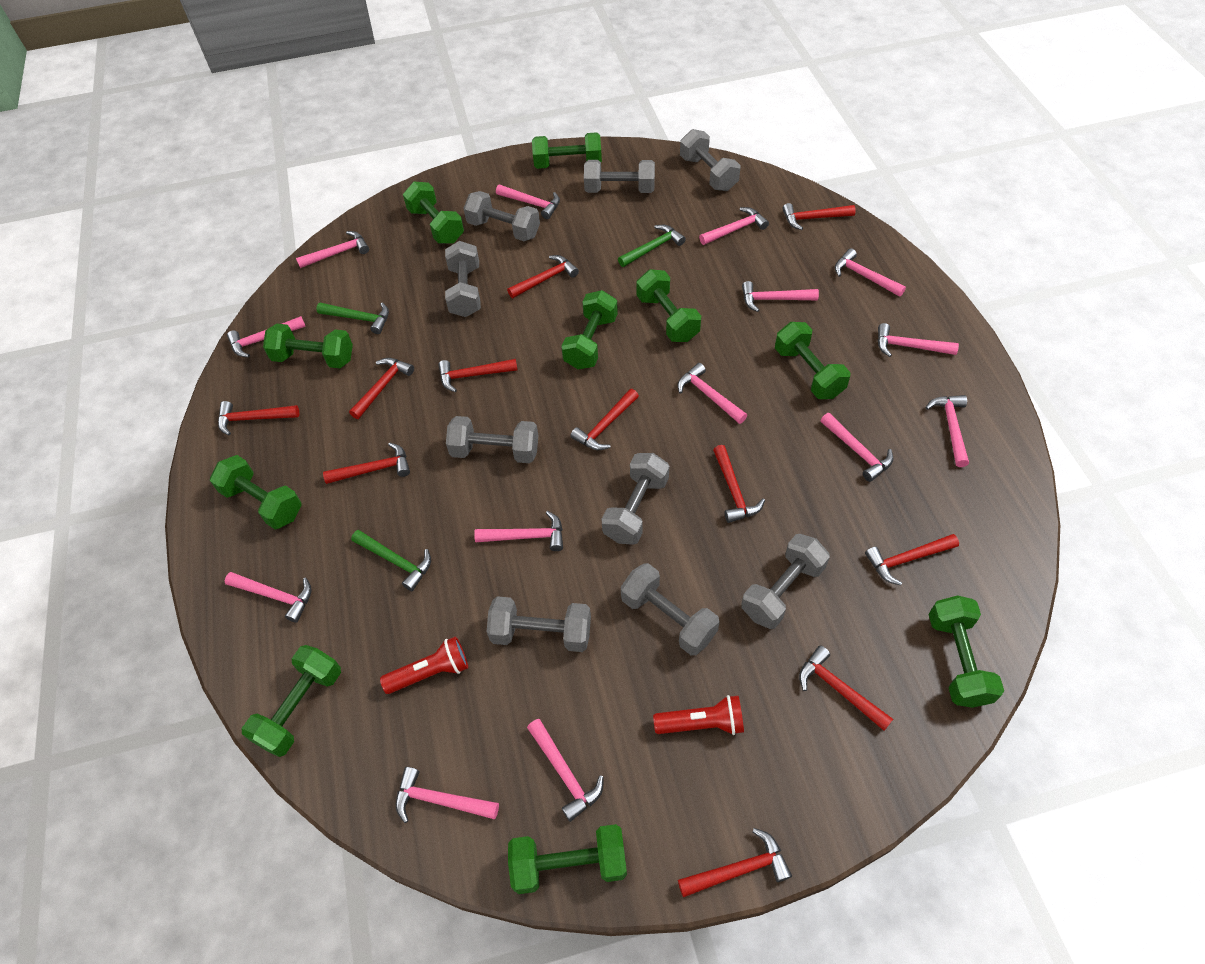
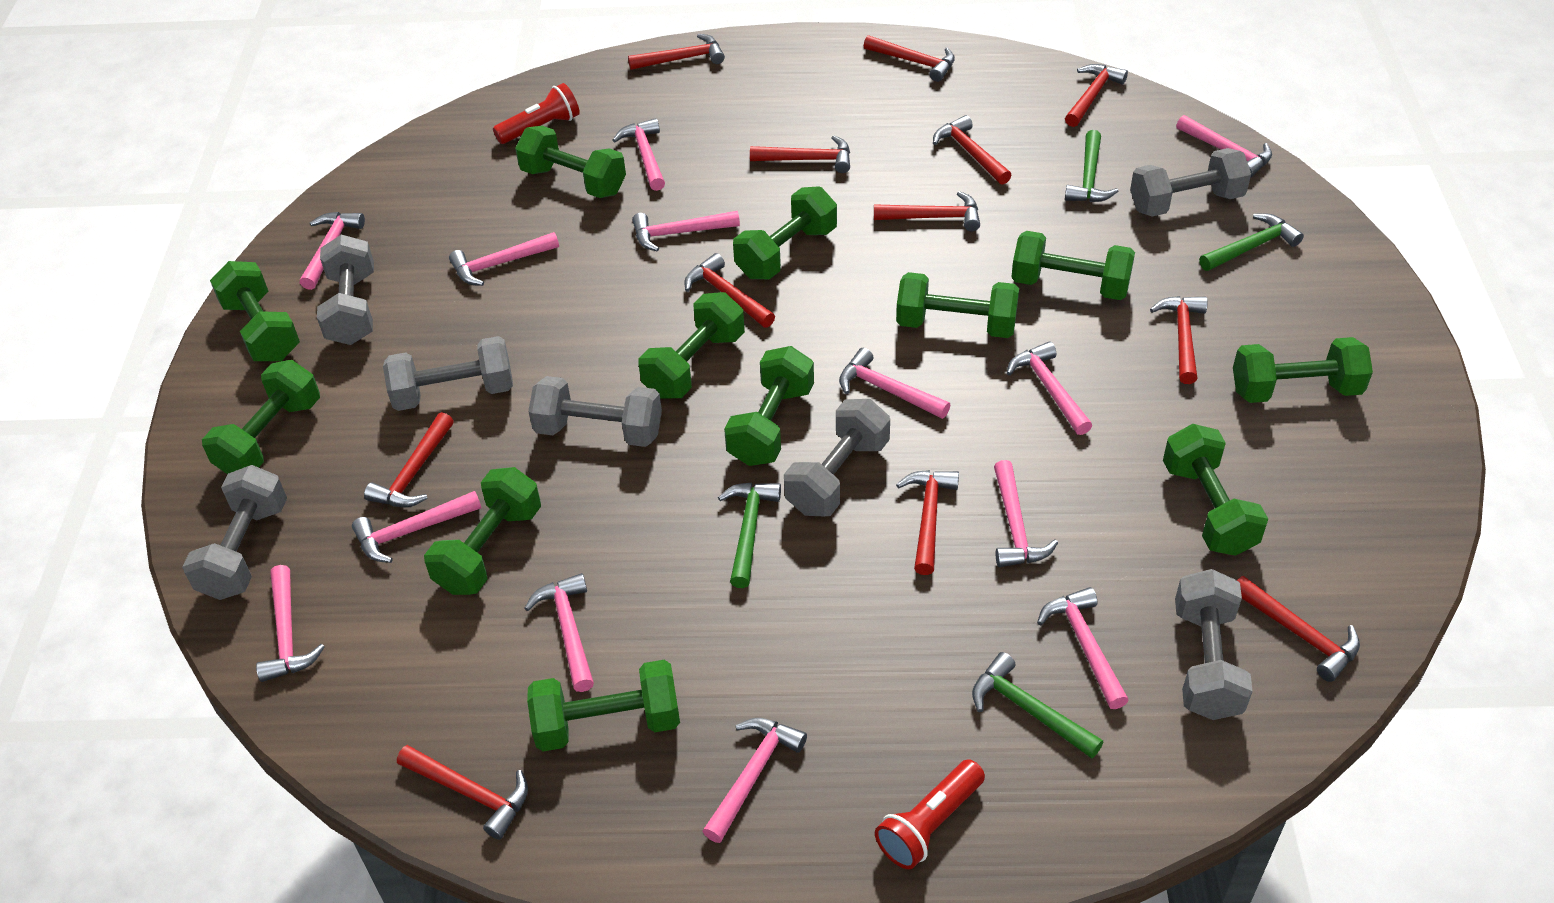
green dumbbell: [210,455,302,529] [241,645,341,757] [263,324,353,368] [403,182,464,244] [508,824,627,894] [532,132,602,169] [561,290,618,369] [637,269,701,342] [775,322,851,399] [929,595,1004,708] = 10 -> [202,360,320,474] [210,261,300,361] [424,467,541,595] [515,126,626,198] [527,660,680,751] [638,292,745,399] [724,346,814,466] [733,186,837,279] [896,272,1019,338] [1011,231,1135,300] [1163,424,1268,556] [1233,337,1373,403] = 12
green hammer: [316,303,389,334] [351,530,431,591] [618,225,686,267] = 3 -> [718,483,781,588] [972,652,1103,759] [1065,130,1118,202] [1199,213,1304,271] = 4
grey dumbbell: [445,241,481,317] [446,416,538,463] [463,191,540,241] [487,596,591,652] [584,160,655,193] [601,453,669,545] [621,563,720,656] [680,129,741,191] [741,534,830,629] = 9 -> [182,465,287,600] [317,235,374,345] [383,336,513,411] [528,376,662,447] [784,399,890,516] [1130,148,1251,217] [1175,569,1253,720] = 7
pink hammer: [225,572,312,623] [227,316,306,357] [296,231,369,268] [396,767,499,823] [474,511,563,551] [496,185,560,219] [527,719,604,822] [678,363,747,424] [699,207,769,245] [742,281,819,312] [820,413,893,482] [835,248,906,297] [878,323,959,357] [925,395,969,467] = 14 -> [256,565,325,682] [300,212,365,290] [352,491,481,563] [449,232,559,286] [525,573,594,692] [613,118,665,191] [632,211,740,252] [702,718,807,843] [839,348,950,419] [994,460,1058,567] [1007,341,1092,435] [1037,587,1129,709] [1176,115,1272,177] = 13
red hammer: [218,401,299,436] [323,442,410,484] [349,358,414,419] [438,359,518,392] [507,255,579,298] [570,389,639,450] [678,828,792,897] [713,445,765,523] [782,203,856,230] [799,646,893,731] [865,534,959,585] = 11 -> [364,412,454,507] [397,745,528,840] [628,34,725,70] [684,253,775,328] [750,135,850,173] [864,35,955,82] [874,191,980,231] [896,470,959,575] [933,115,1012,185] [1065,64,1128,127] [1150,296,1208,384] [1237,576,1360,682] = 12

